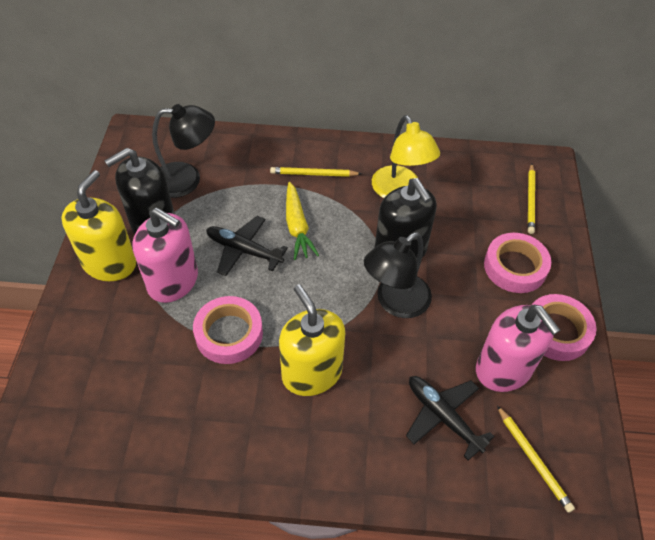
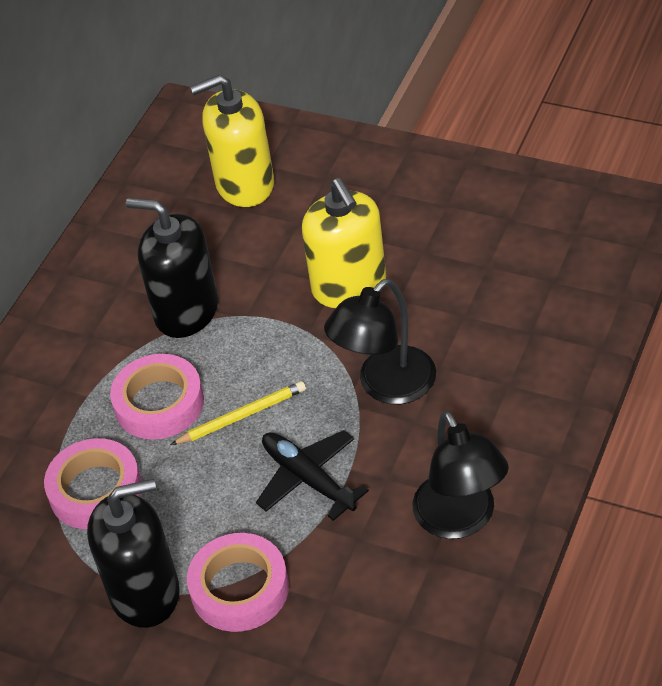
black plane: [206,216,288,276] [406,376,495,461] = 2 -> [256,430,369,521] = 1
pink soap dispenser: [133,208,198,303] [476,305,560,392] = 2 -> none = 0
yellow carrot: [286,182,319,260] = 1 -> none = 0
yellow lamp: [372,115,440,198] = 1 -> none = 0
yellow pencil: [270,167,362,177] [497,406,575,513] [528,163,535,234] = 3 -> [170,381,306,445] = 1

